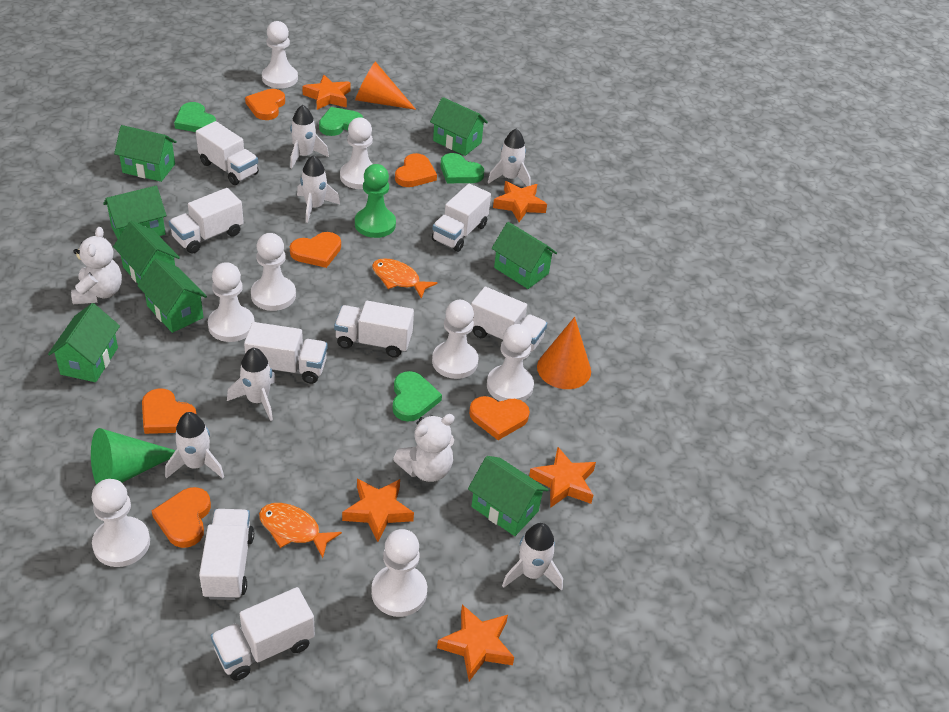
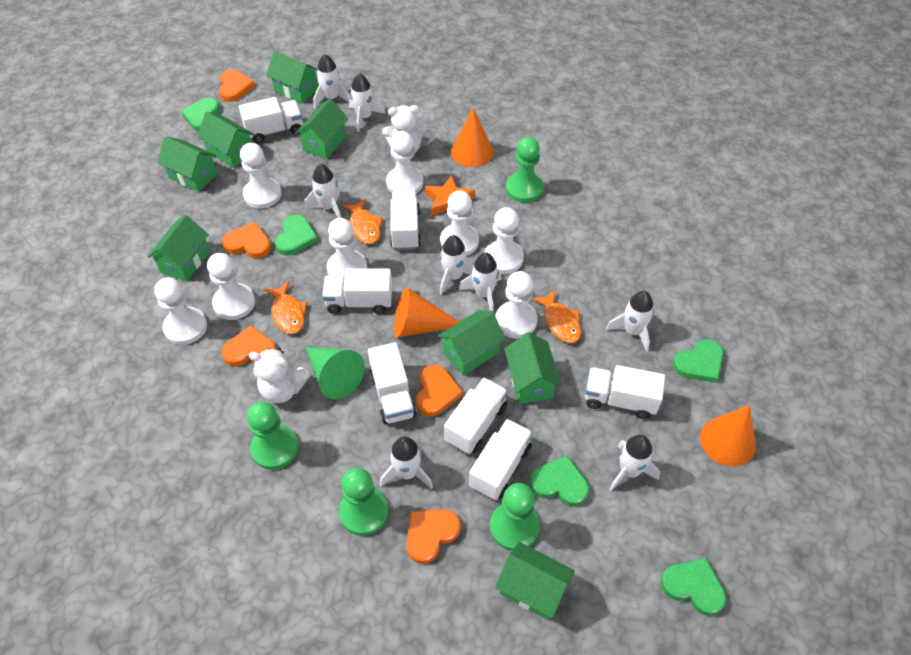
green heart: [174,102,216,132] [319,107,363,136] [392,371,442,422] [440,153,484,183] = 4 -> [181,98,220,132] [275,215,318,255] [529,455,589,506] [661,558,726,616] [673,339,723,383] = 5
green pawn: [355,164,396,238] = 1 -> [247,401,298,470] [339,467,388,536] [490,483,540,551] [506,137,543,203] = 4
orange cone: [355,61,416,110] [537,317,591,389] = 2 -> [394,287,459,337] [451,108,493,167] [700,405,756,466] = 3
orange fish: [259,503,342,558] [372,258,437,299] = 2 -> [264,281,307,334] [342,198,383,244] [532,289,581,343] = 3
orange heart: [142,388,197,434] [152,487,211,548] [245,89,285,120] [290,232,341,268] [395,153,437,187] [469,396,530,440] = 6 -> [219,69,255,102] [221,326,276,367] [222,222,271,258] [407,509,461,564] [416,365,463,417] = 5
orange star: [302,75,351,110] [342,479,414,542] [437,605,514,681] [493,181,547,222] [529,447,596,508] = 5 -> [425,175,475,216] = 1
white rocket: [165,412,224,479] [227,348,276,421] [290,105,329,168] [297,155,340,223] [488,128,531,186] [502,523,563,591] = 6 -> [304,164,341,218] [313,54,350,108] [349,73,386,132] [380,436,433,489] [440,235,474,295] [459,253,502,313] [606,291,654,352] [609,435,660,491] = 8
white truck: [169,188,244,254] [196,121,259,185] [199,509,254,600] [211,587,315,681] [244,322,328,384] [334,301,414,357] [432,184,491,252] [471,287,547,353] = 8 -> [239,97,303,143] [322,269,392,314] [368,342,417,424] [390,190,421,250] [444,377,508,454] [469,419,533,500] [585,365,665,419] = 7

